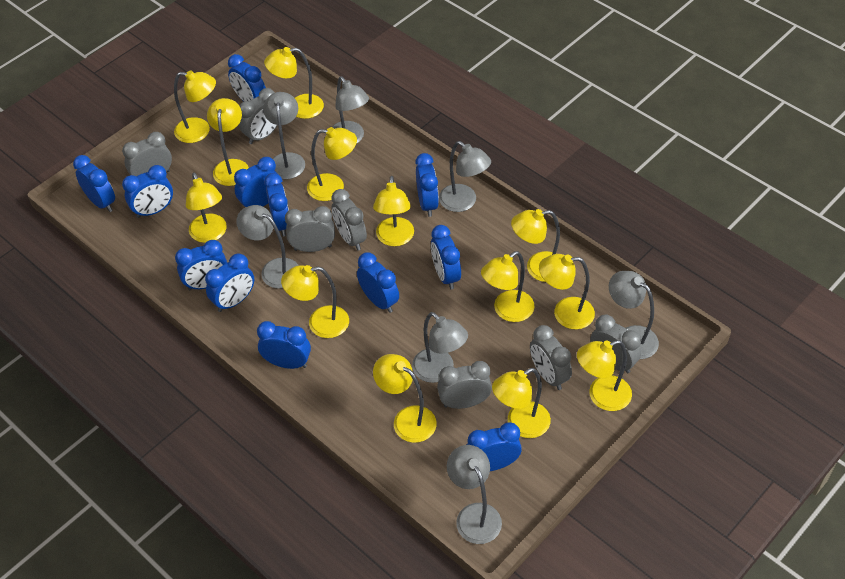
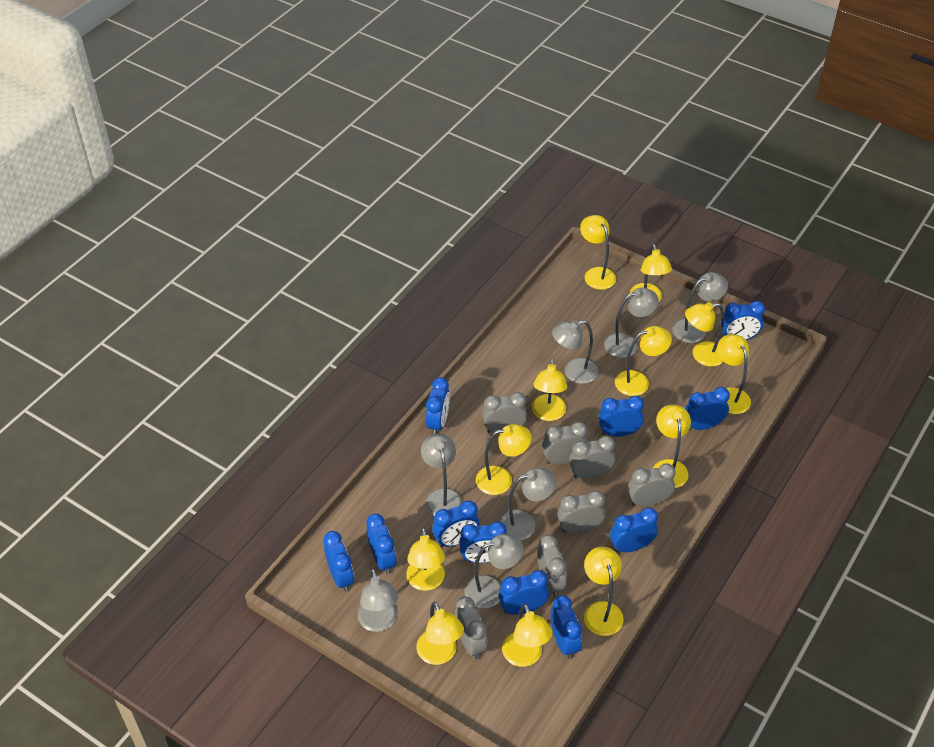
blue clock: [73,155,115,212] [122,165,173,218] [175,240,227,290] [205,254,254,312] [228,54,266,101] [234,157,278,207] [257,321,311,369] [264,173,289,237] [357,252,399,313] [415,153,439,217] [431,225,461,289] [467,422,522,471] = 12 -> [323,531,354,592] [366,513,397,574] [426,377,450,434] [432,500,480,547] [459,522,507,563] [499,570,549,615] [551,595,582,659] [598,396,644,437] [610,507,658,553] [685,387,730,430] [720,301,765,340] = 11
yellow lamp: [174,70,216,143] [186,172,227,243] [207,98,249,186] [264,47,324,119] [281,265,349,338] [307,127,357,201] [373,176,414,246] [373,354,437,443] [481,251,535,322] [492,368,551,438] [511,209,560,282] [539,254,595,330] [577,340,632,411] = 13 -> [406,527,445,591] [417,602,464,665] [476,424,532,495] [502,604,553,667] [532,358,567,421] [580,215,616,290] [584,547,624,636] [615,326,672,396] [630,244,672,301] [653,404,691,488] [685,302,725,367] [717,334,751,414] = 12

